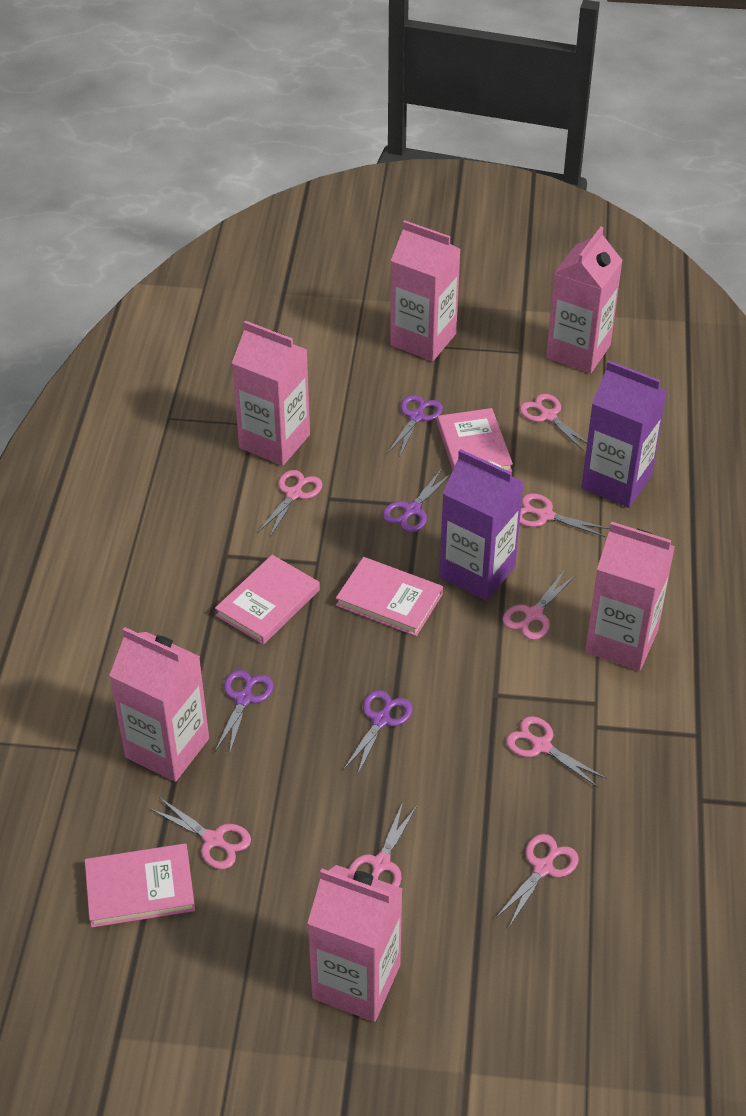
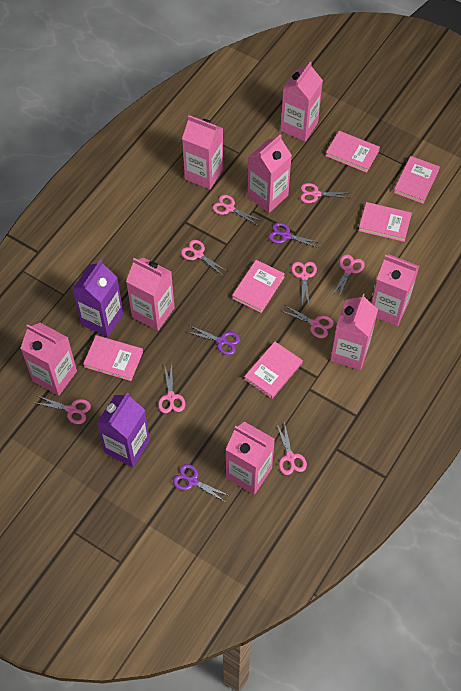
pink book: [85,843,195,928] [215,555,320,645] [336,557,443,636] [437,408,513,472] = 4 -> [83,335,143,381] [232,260,285,313] [244,342,303,399] [326,131,380,173] [358,202,412,242] [393,156,440,204] = 6
pink carton: [109,627,209,782] [232,321,310,466] [307,865,403,1022] [390,220,460,361] [546,227,623,373] [585,521,675,671] = 6 -> [20,323,77,396] [126,258,175,331] [182,115,223,189] [225,422,275,495] [247,135,292,213] [280,62,323,142] [330,293,378,370] [371,254,419,326] = 8
pink scissors: [149,797,251,870] [258,470,322,537] [349,802,417,887] [496,834,579,927] [503,571,576,640] [506,716,607,787] [520,394,587,451] [520,494,610,537] = 8 -> [36,396,91,424] [158,363,185,413] [181,240,228,276] [212,195,262,225] [277,422,307,475] [282,305,334,338] [291,262,317,304] [300,183,350,203] [333,254,365,300] = 9
purple scissors: [215,670,274,755] [344,690,412,776] [382,470,452,533] [388,395,443,458] = 4 -> [173,464,230,502] [187,325,240,355] [269,223,321,248] = 3

